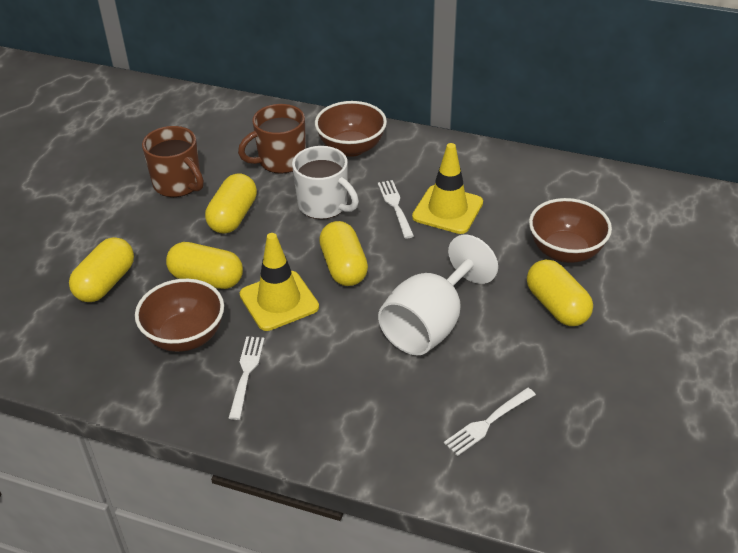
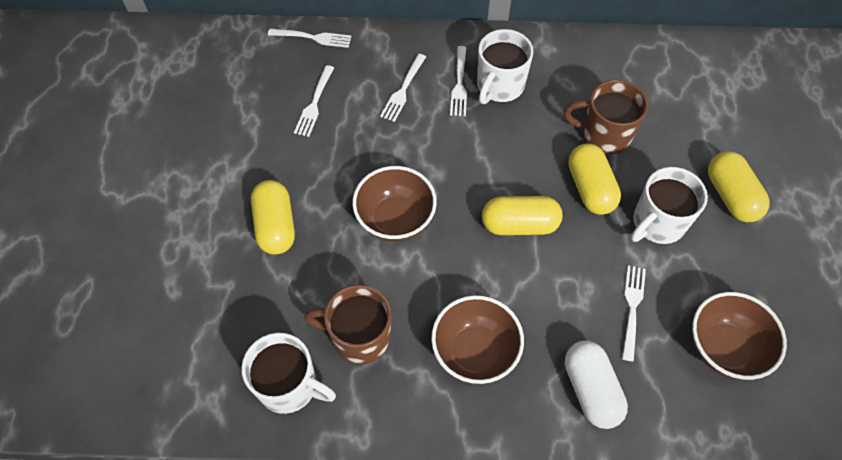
white capsule: none = 0 -> [565,341,628,429] = 1
white fork: [229,336,265,420] [378,180,414,239] [444,388,536,456] = 3 -> [268,29,352,48] [294,65,334,137] [380,54,426,122] [450,46,467,116] [622,266,646,362] = 5
white goblet: [378,235,498,356] = 1 -> none = 0
white mug: [292,146,359,219] = 1 -> [242,333,336,414] [477,29,533,104] [631,167,708,244] = 3
yellow capsule: [69,237,134,302] [166,242,243,289] [205,173,257,234] [319,221,368,286] [527,260,593,326] = 5 -> [251,180,295,255] [482,196,562,235] [568,143,621,215] [708,151,770,222] = 4
yellow traffic cone: [240,233,319,331] [412,143,483,234] = 2 -> none = 0

